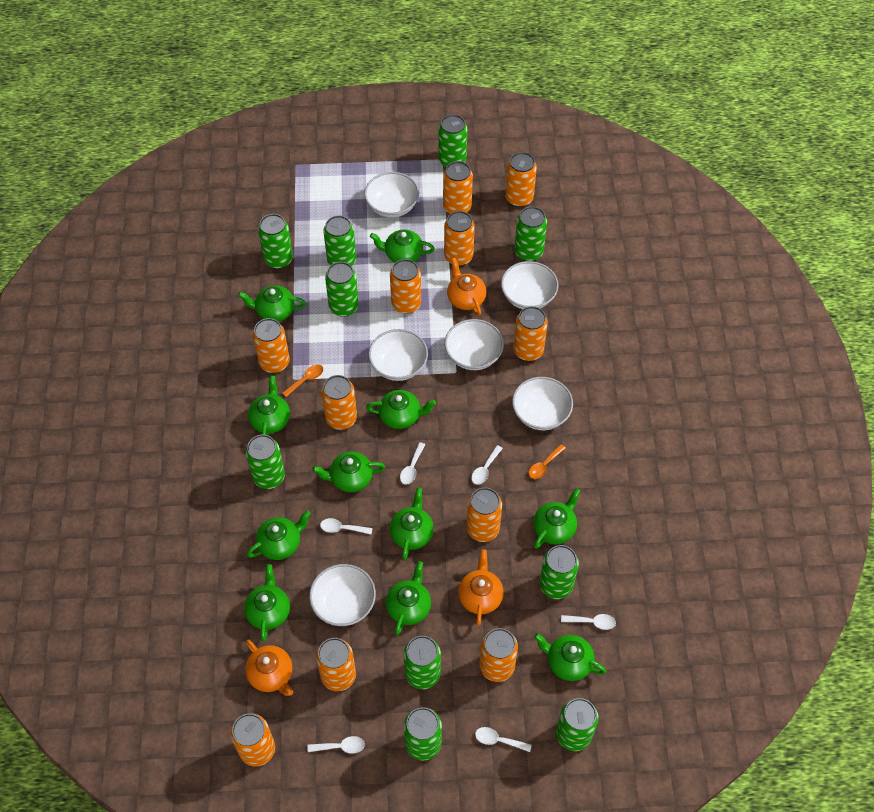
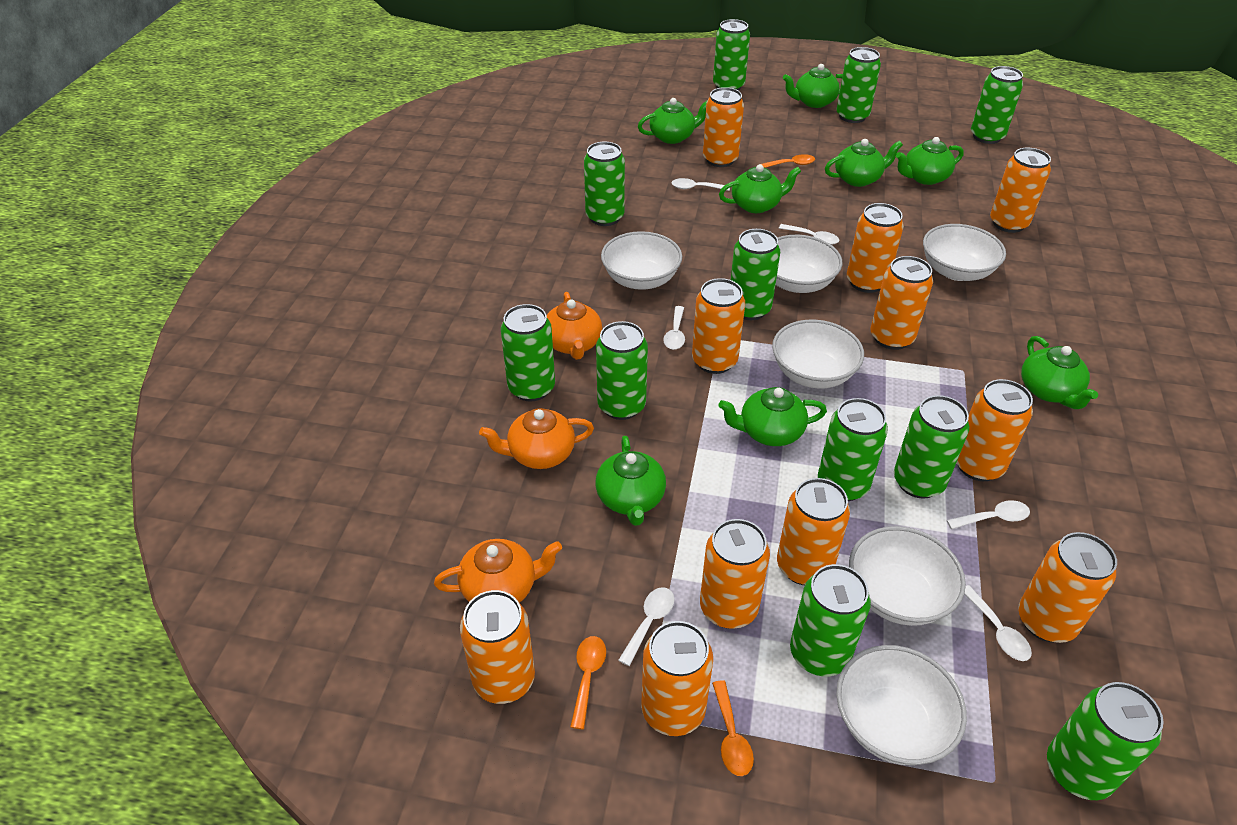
green can: [246,435,285,489] [258,214,293,269] [323,215,356,266] [325,262,359,317] [404,636,441,689] [404,707,442,761] [439,114,467,168] [515,206,547,261] [539,545,579,599] [556,698,599,751] = 10 -> [501,304,555,401] [584,142,625,226] [596,321,648,420] [713,19,750,91] [731,229,780,320] [790,564,871,676] [818,398,888,501] [836,47,881,123] [894,395,969,499] [971,66,1023,144] [1047,682,1164,800] = 11
green teapot: [238,285,306,322] [244,564,290,641] [247,510,311,560] [248,375,290,435] [312,451,385,492] [366,390,436,429] [370,229,435,263] [386,561,431,635] [390,488,434,560] [533,488,580,549] [534,633,606,681] = 11 -> [596,436,666,526] [638,98,707,144] [718,387,827,446] [719,164,801,213] [783,64,843,108] [825,139,903,187] [896,137,964,185] [1021,336,1098,409] = 8
orange spoon: [283,364,323,397] [529,444,566,479] = 2 -> [570,636,606,729] [712,680,754,776] [761,154,815,168] = 3

